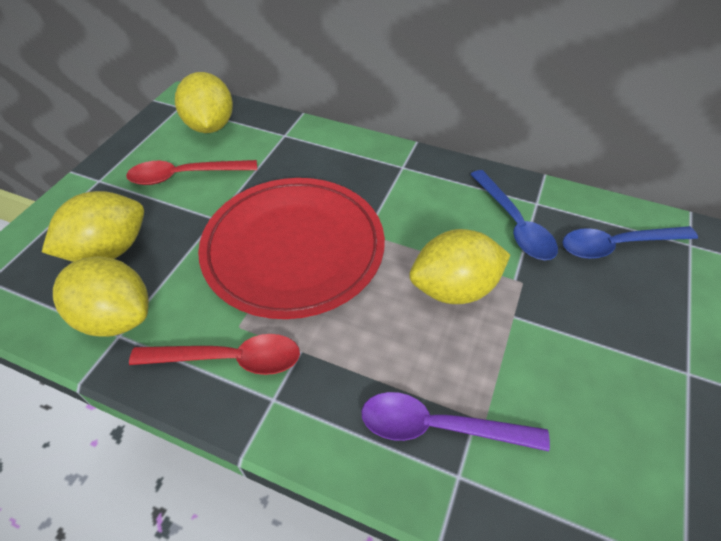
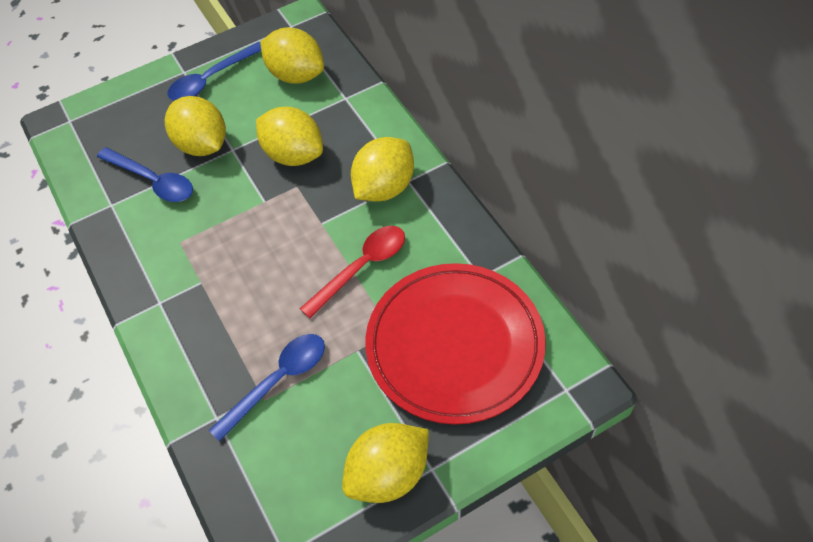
blue spoon: [470,170,558,260] [562,226,698,259] = 2 -> [97,147,193,202] [167,42,261,101] [209,334,325,442] = 3
purple spoon: [361,392,550,451] = 1 -> none = 0
red spoon: [126,160,257,185] [129,334,300,375] = 2 -> [300,226,405,318] = 1
yellow lemon: [42,191,144,262] [53,257,149,337] [175,72,233,133] [409,229,510,304] = 4 -> [165,96,226,156] [256,107,323,166] [260,28,324,84] [342,423,429,503] [351,137,414,202] = 5

